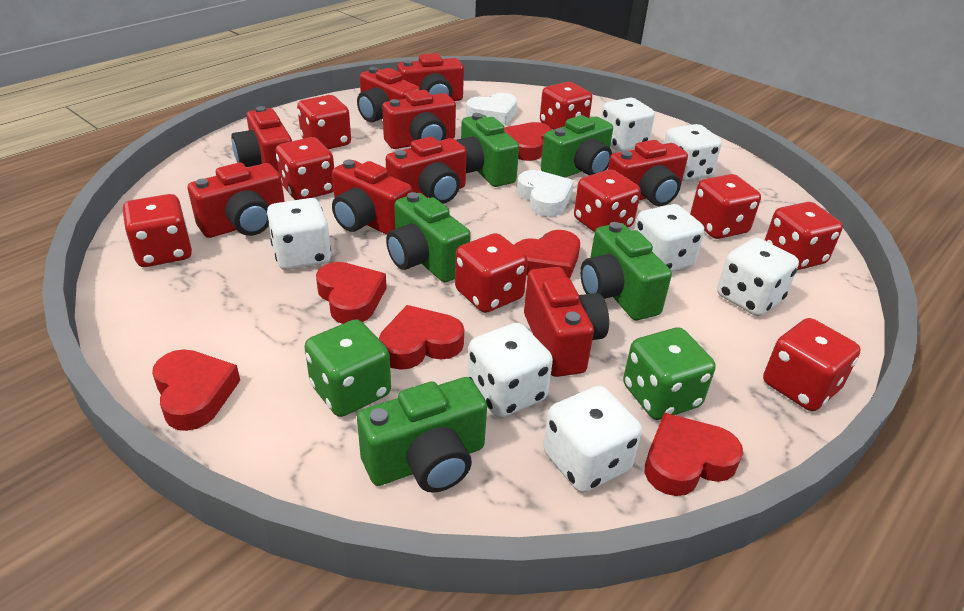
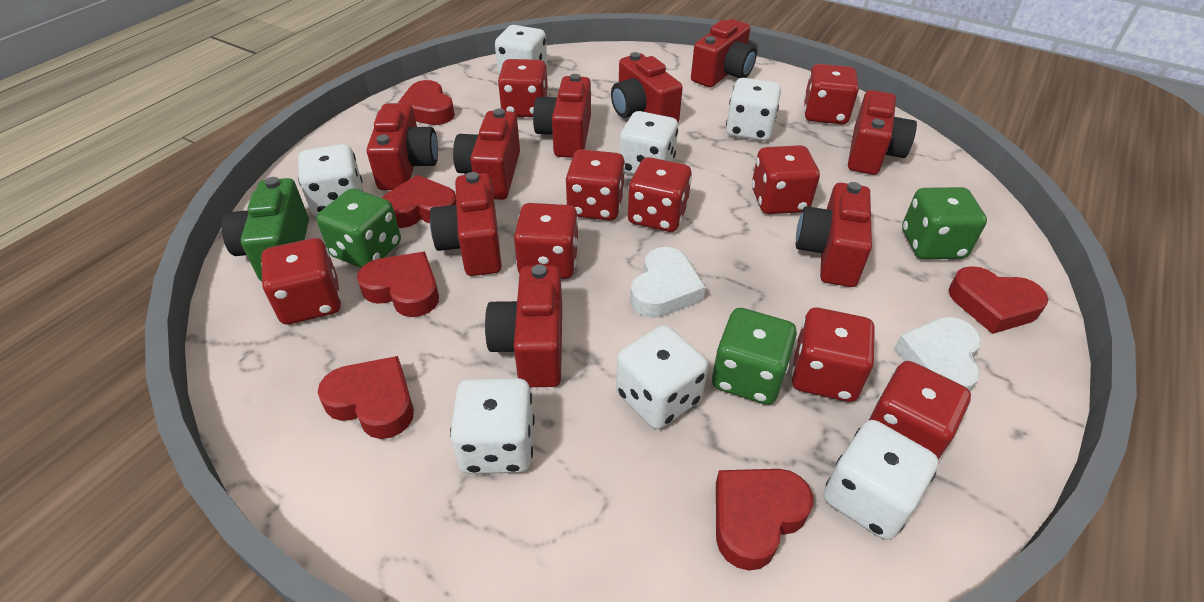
green camera: [357,377,487,493] [386,192,471,282] [456,113,519,187] [541,115,613,178] [580,222,672,320] = 5 -> [222,177,309,282] = 1
green dice: [304,319,391,417] [623,328,716,420] = 2 -> [316,188,401,268] [712,308,797,405] [902,187,987,259] = 3

